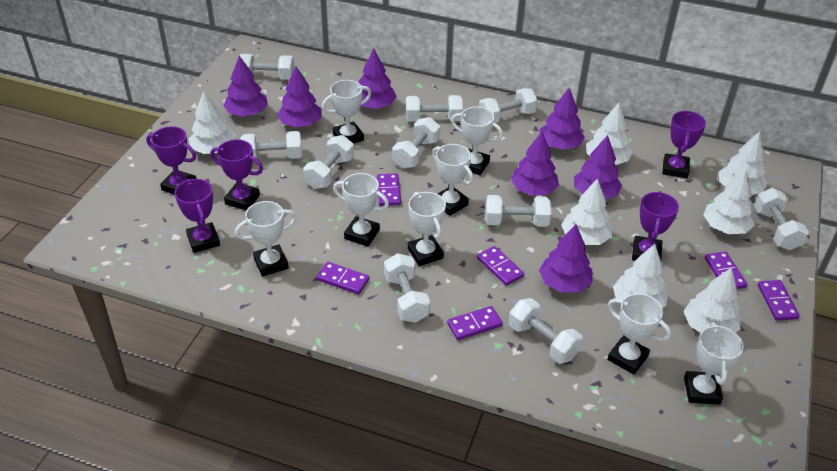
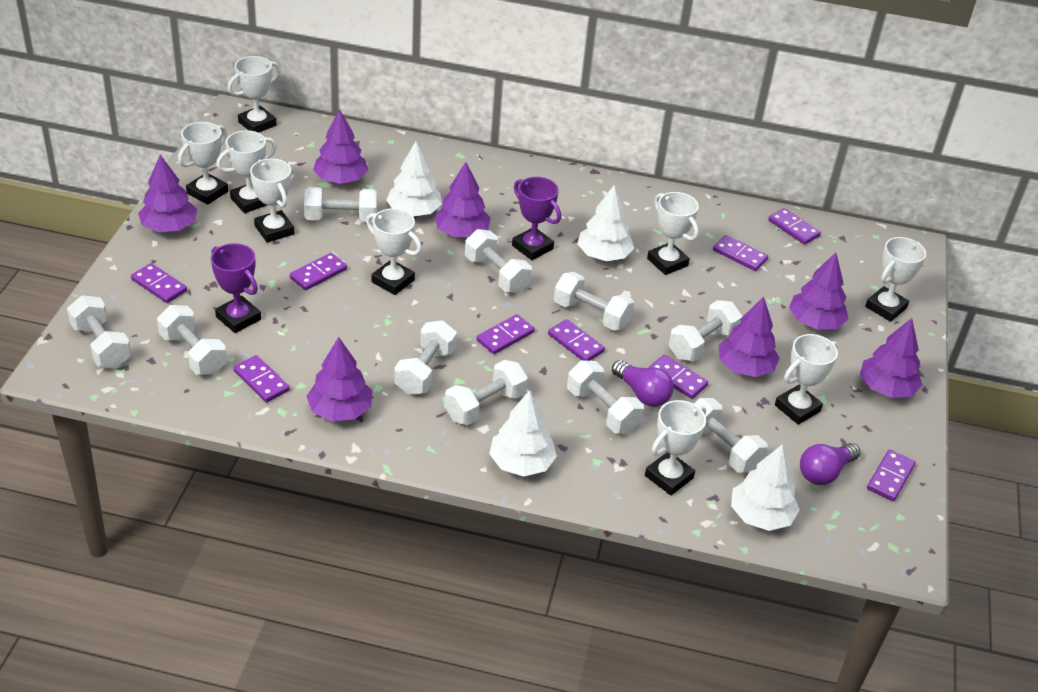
purple domino: [316,262,369,295] [377,173,401,206] [447,306,503,340] [477,246,524,286] [705,251,748,289] [758,280,800,321] = 6 -> [131,263,187,303] [234,355,290,402] [290,253,347,290] [477,314,535,354] [548,319,605,361] [648,355,708,399] [713,235,768,271] [768,208,821,245] [867,450,916,501] = 9
purple light bulb: none = 0 -> [612,360,674,407] [800,443,861,485] = 2
purple trophy: [146,126,196,195] [174,179,220,253] [210,139,263,210] [632,191,679,261] [662,111,706,178] = 5 -> [211,243,261,333] [512,177,561,260] = 2
white tree: [189,91,236,154] [561,179,612,245] [586,103,633,165] [613,244,668,308] [684,268,741,333] [704,168,755,234] [719,131,768,195] = 7 -> [386,141,442,216] [489,390,557,477] [577,185,634,261] [731,445,800,531] = 4
white trophy: [235,201,297,276] [322,80,371,144] [333,173,389,246] [408,192,446,266] [433,144,474,216] [451,107,503,175] [607,293,671,375] [684,322,744,405] = 8 -> [178,122,228,205] [216,130,277,213] [228,56,280,133] [250,158,294,243] [366,208,422,295] [645,400,706,495] [647,192,699,275] [775,334,838,425] [865,237,926,322] = 9

